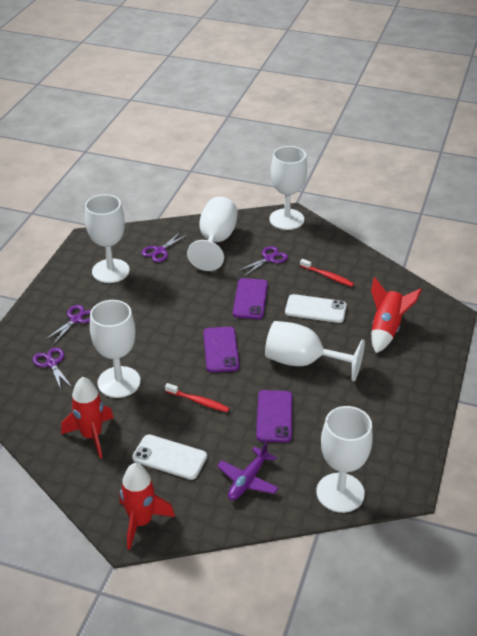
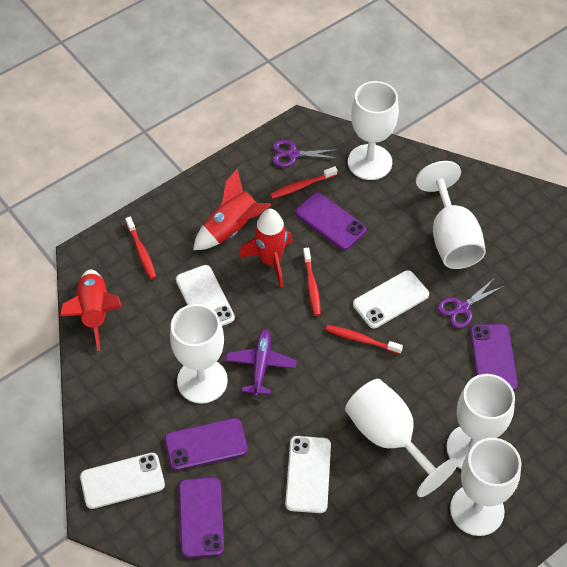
purple phone: [204,327,239,372] [233,278,268,319] [256,390,292,443] = 3 -> [165,418,248,471] [179,477,224,558] [295,192,367,250] [470,324,518,391] = 4
purple scissors: [33,347,72,390] [45,305,91,345] [142,232,187,262] [238,246,288,276] = 4 -> [273,140,339,167] [438,279,504,328] = 2
red toothbrush: [165,383,230,412] [300,259,354,287] = 2 -> [125,217,156,279] [270,166,337,199] [303,248,321,316] [326,325,403,354] = 4
white phone: [132,434,207,480] [285,294,347,323] = 2 -> [80,453,165,509] [176,265,235,326] [285,436,331,513] [353,270,429,328] = 4

